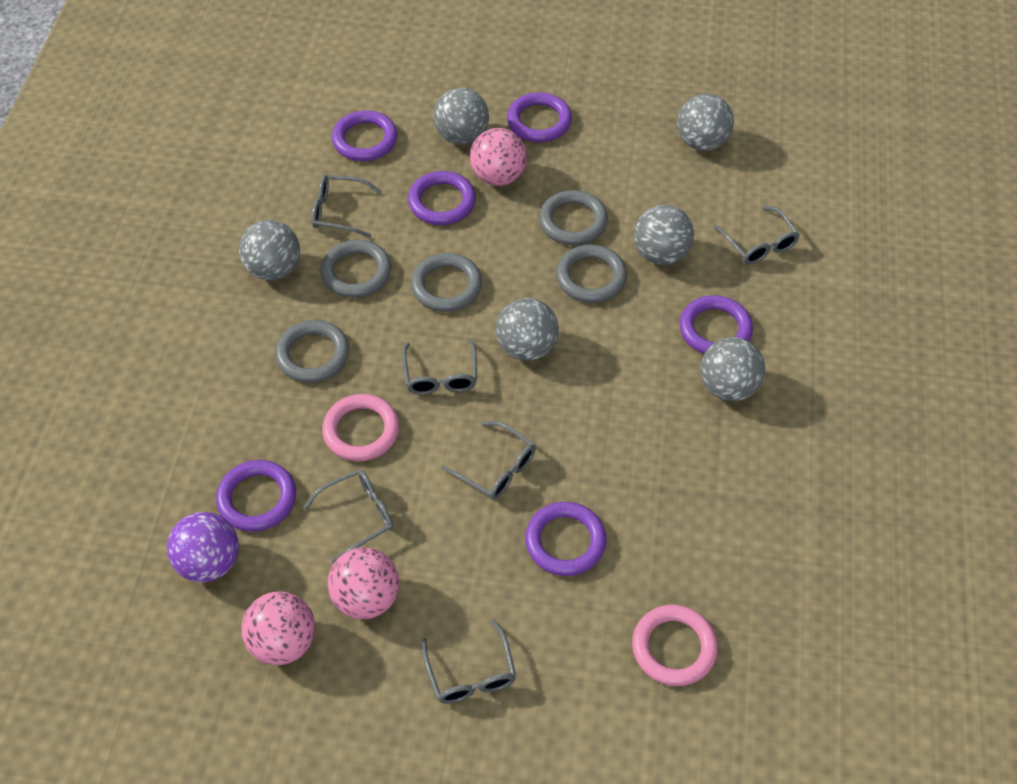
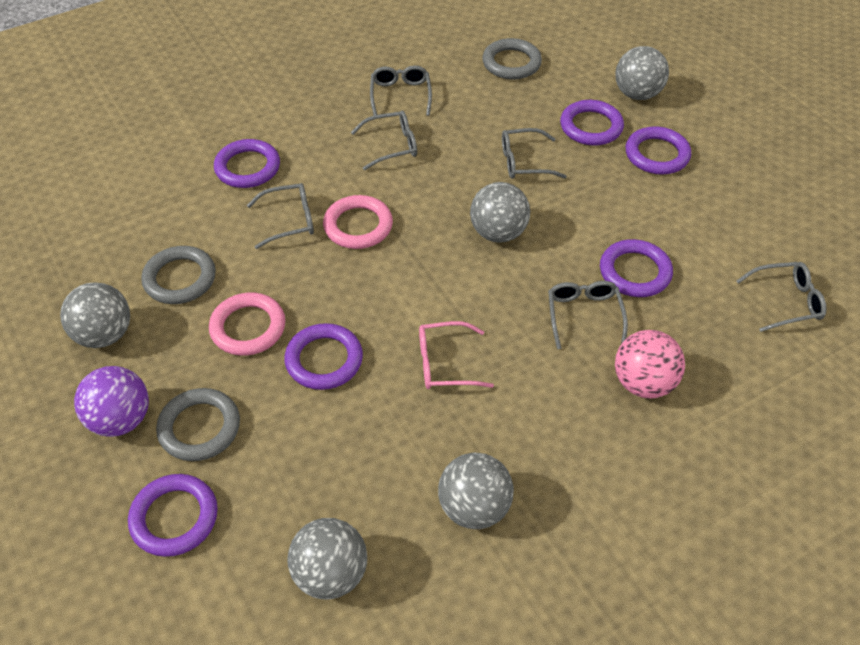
grey ball: [239,220,300,280] [433,88,489,145] [496,298,559,361] [634,205,694,265] [677,94,734,151] [700,337,765,401] = 6 -> [60,282,130,348] [287,518,367,600] [438,452,514,529] [470,182,530,243] [615,46,669,100] = 5
grey ring: [275,320,349,383] [320,240,391,298] [411,253,482,312] [539,190,608,245] [556,244,627,303] = 5 -> [141,246,216,304] [156,388,240,461] [482,38,542,79] = 3
pink ball: [241,591,315,665] [328,547,399,619] [470,128,527,186] = 3 -> [615,330,685,398] = 1
pink glasses: none = 0 -> [419,321,494,389] = 1

